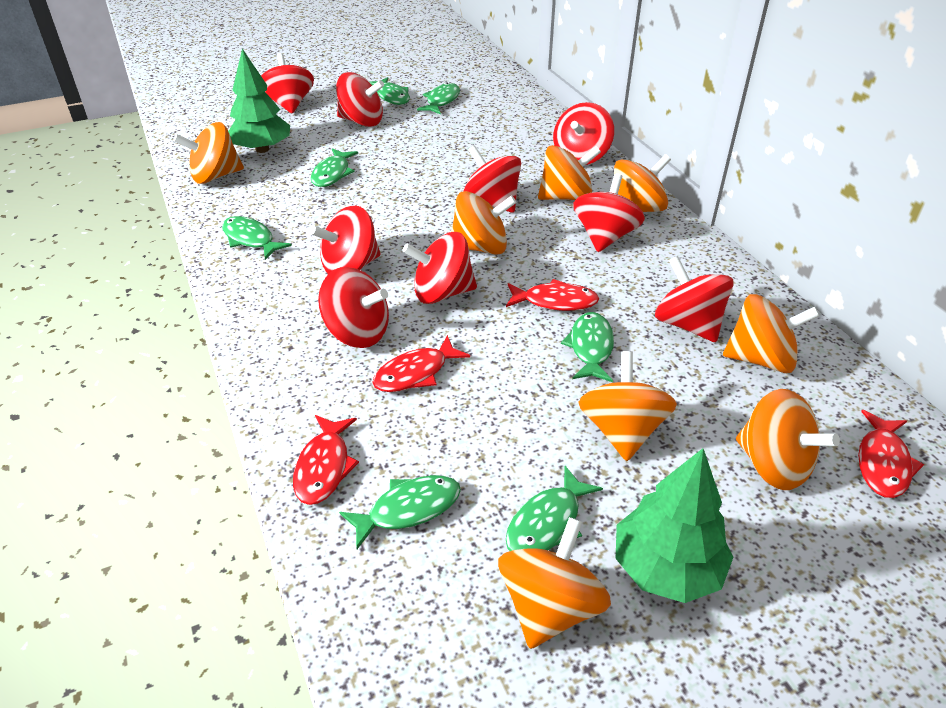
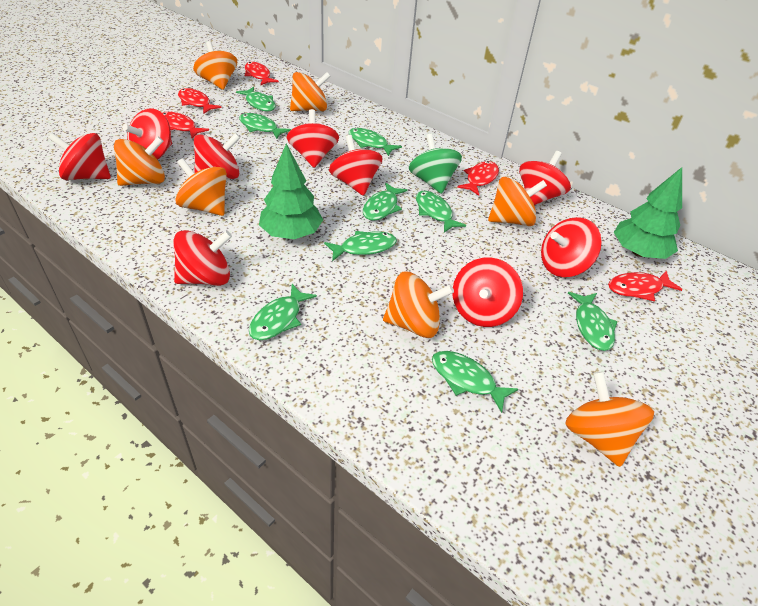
green fish: [222,216,292,260] [311,148,358,187] [339,475,461,549] [370,77,410,105] [417,82,460,115] [506,466,603,551] [561,312,614,382] = 7 -> [236,87,276,112] [239,113,291,139] [249,284,317,340] [324,231,397,261] [349,128,402,156] [363,183,408,221] [416,191,466,233] [432,351,518,413] [568,292,618,351] = 9
green spinning top: none = 0 -> [409,134,462,194] = 1
orange spinning top: [173,122,244,184] [451,191,516,255] [498,517,611,649] [538,145,601,200] [578,351,677,461] [614,154,671,212] [723,294,820,373] [736,389,840,490] = 8 -> [114,137,165,186] [176,158,227,216] [193,41,237,90] [290,72,331,111] [383,272,454,338] [488,177,547,226] [565,371,654,467] = 7
red fish: [293,415,359,505] [372,335,470,392] [506,279,599,311] [858,410,924,498] = 4 -> [162,112,209,138] [178,88,222,114] [245,62,279,86] [457,161,499,196] [608,271,683,301] = 5

